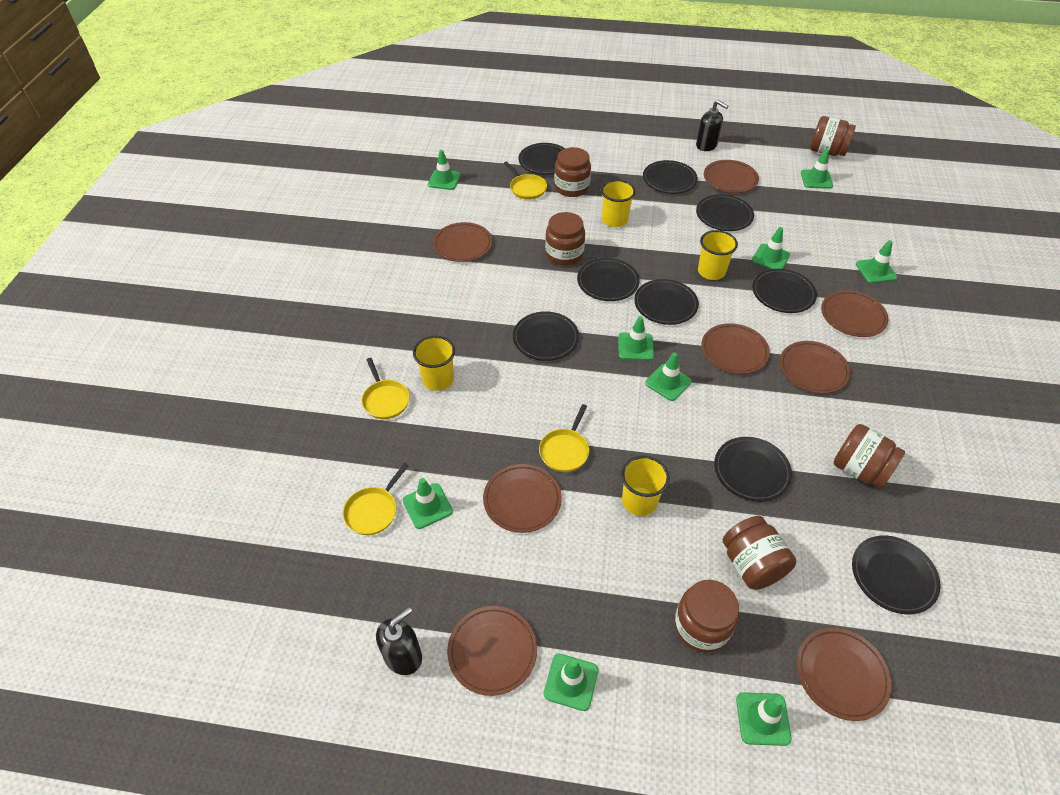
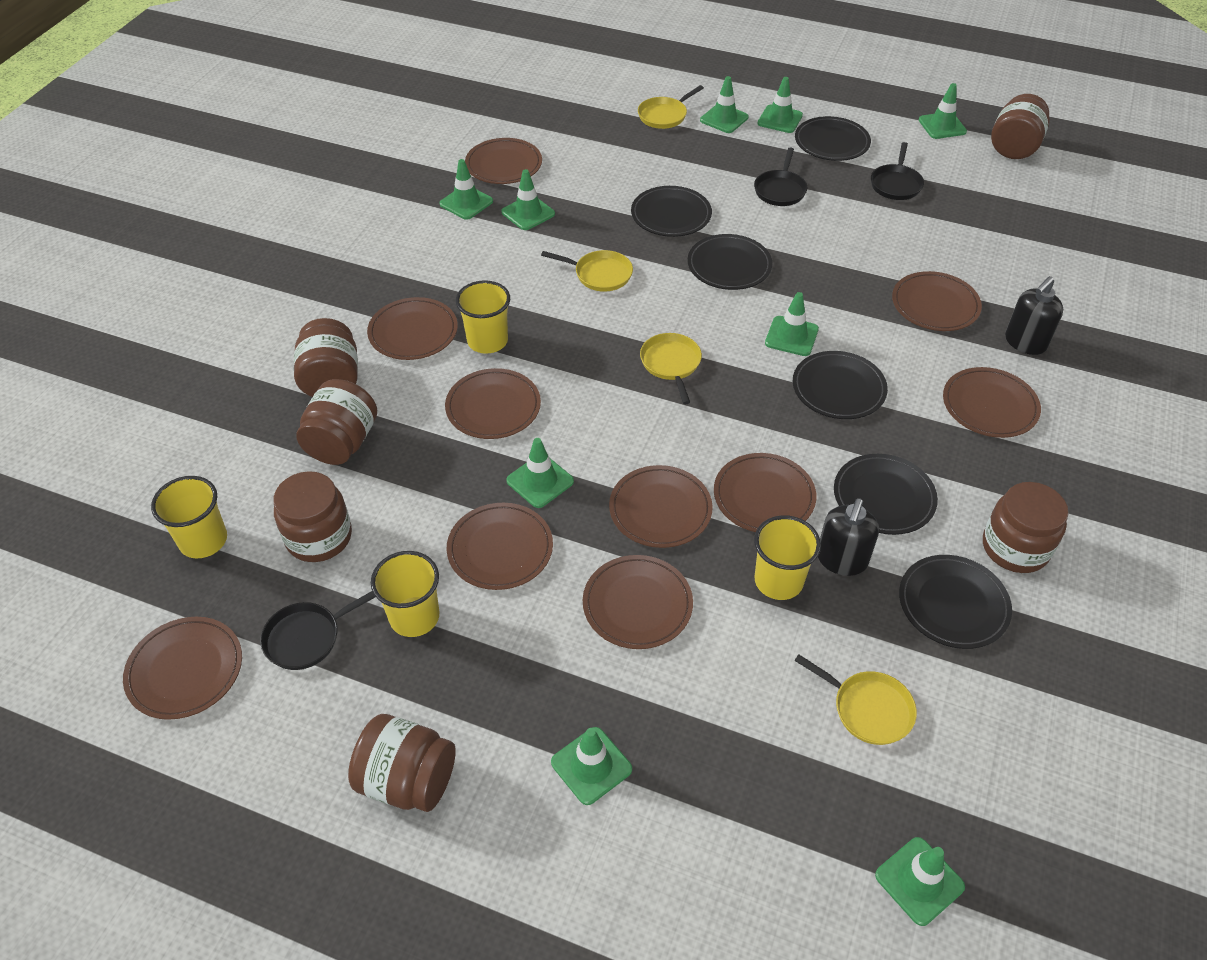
black pan: none = 0 -> [260,591,375,670] [754,148,808,206] [871,142,924,200] = 3
black plate: [513,311,579,361] [519,143,565,175] [577,258,640,301] [634,279,699,325] [643,160,698,194] [696,194,754,231] [714,437,792,502] [752,269,817,313] [852,535,940,614] = 9 -> [631,186,712,237] [687,234,773,290] [793,351,888,419] [795,116,871,161] [834,454,938,535] [899,555,1012,649] = 6
brown plate: [433,222,492,262] [447,606,537,696] [483,464,562,533] [701,323,770,374] [704,160,759,193] [780,341,851,394] [797,628,892,721] [821,290,888,337] = 8 -> [123,617,242,720] [367,297,458,360] [445,368,541,439] [447,503,553,590] [465,138,542,184] [583,555,693,649] [609,465,713,548] [714,453,816,532] [892,271,982,331] [943,367,1041,438] = 10

